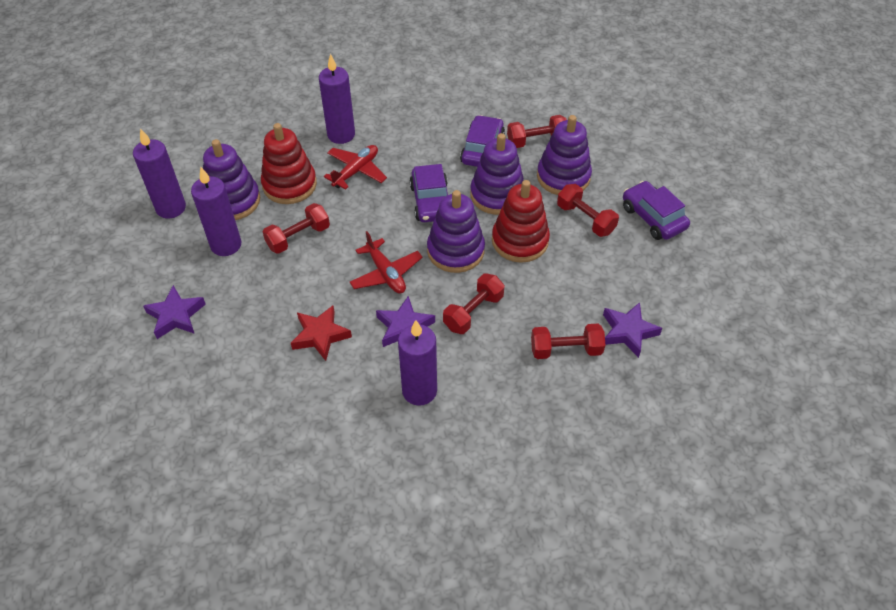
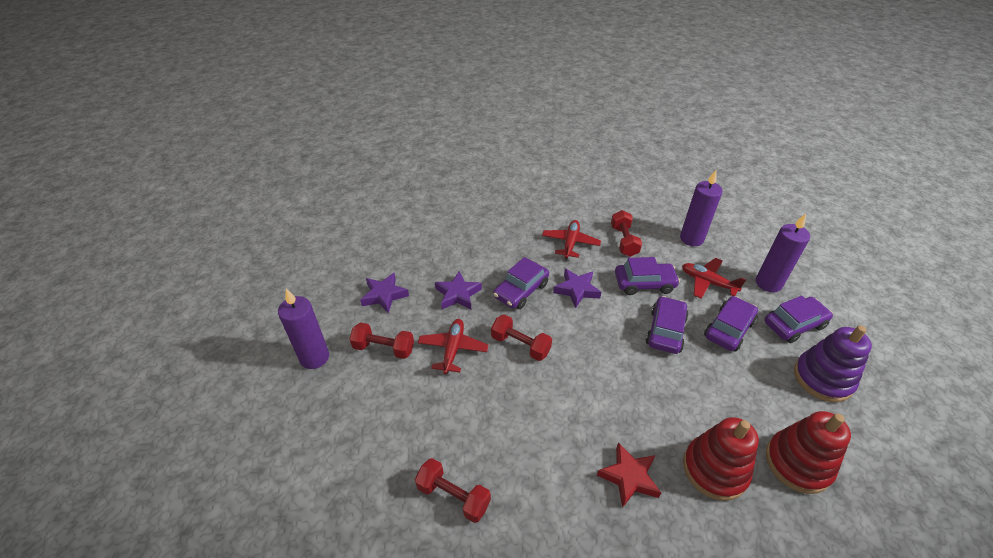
purple candle: [133,128,186,219] [191,167,241,256] [319,54,355,144] [398,320,437,406] = 4 -> [278,289,329,369] [680,170,723,246] [756,214,810,292] = 3
purple car: [409,164,448,222] [460,115,505,167] [623,181,690,240] = 3 -> [493,257,549,309] [615,257,680,295] [646,296,689,354] [704,296,758,352] [764,296,833,343] = 5
purple stacking toy: [203,139,260,220] [427,190,485,273] [470,133,524,215] [537,115,592,195] = 4 -> [794,325,872,402] = 1
red dumbbell: [263,203,330,254] [443,274,505,334] [507,115,567,148] [531,324,605,359] [557,184,619,237] = 5 -> [349,322,414,359] [415,458,491,523] [491,314,552,361] [611,210,642,257] = 4
red plane: [324,145,387,190] [349,231,423,294] = 2 -> [418,319,489,374] [542,220,601,259] [682,258,746,299] = 3

